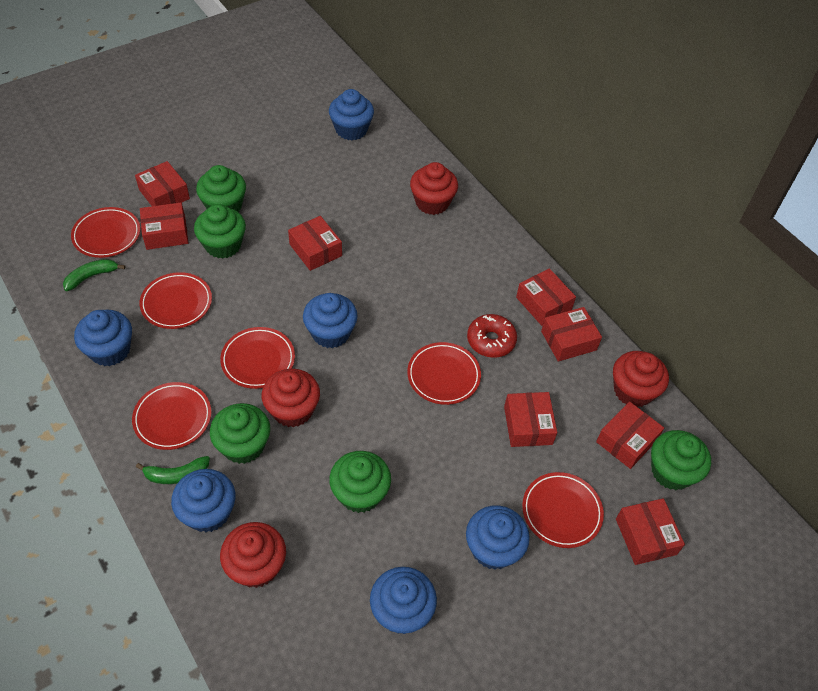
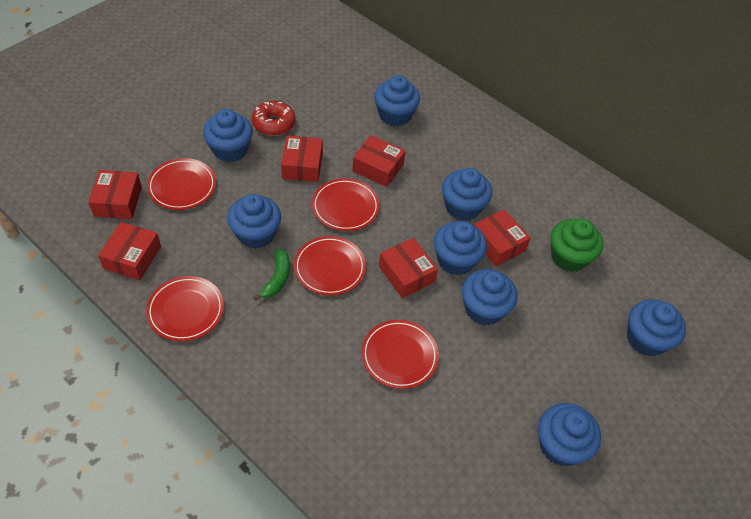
blue cupcake: [74,309,132,366] [171,469,236,532] [303,293,358,348] [329,89,374,140] [370,567,437,634] [466,505,530,570] = 6 -> [203,109,253,162] [227,194,281,249] [374,75,420,127] [434,221,487,275] [442,168,492,221] [462,269,517,325] [538,403,601,466] [627,299,686,356] = 8
green banana: [63,259,125,291] [136,456,210,484] = 2 -> [253,248,290,300] = 1
green cupcake: [194,204,246,259] [196,165,246,212] [210,403,270,464] [329,451,391,513] [651,430,711,490] = 5 -> [551,219,603,272] = 1
red box: [135,161,190,206] [140,202,188,250] [288,216,342,271] [504,392,557,447] [516,268,576,326] [541,307,602,362] [596,402,664,469] [616,498,685,565] = 8 -> [88,170,142,219] [98,222,161,280] [281,135,323,182] [352,135,406,187] [379,238,438,298] [474,209,531,267] = 6
red cupcake: [220,522,286,588] [262,369,320,428] [410,162,458,215] [613,351,669,407] = 4 -> none = 0
red plate: [71,207,140,258] [132,382,211,450] [140,272,212,329] [220,327,295,389] [407,342,481,405] [522,472,604,548] = 6 -> [146,276,224,341] [147,158,216,210] [294,236,366,296] [312,178,380,231] [362,320,439,389] = 5

